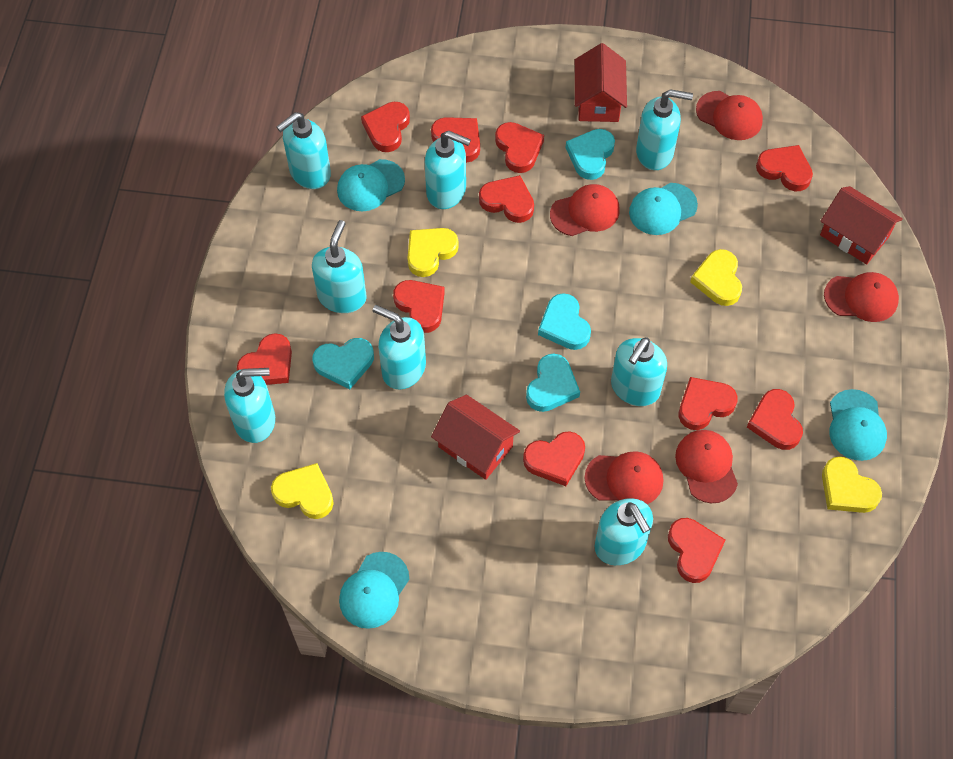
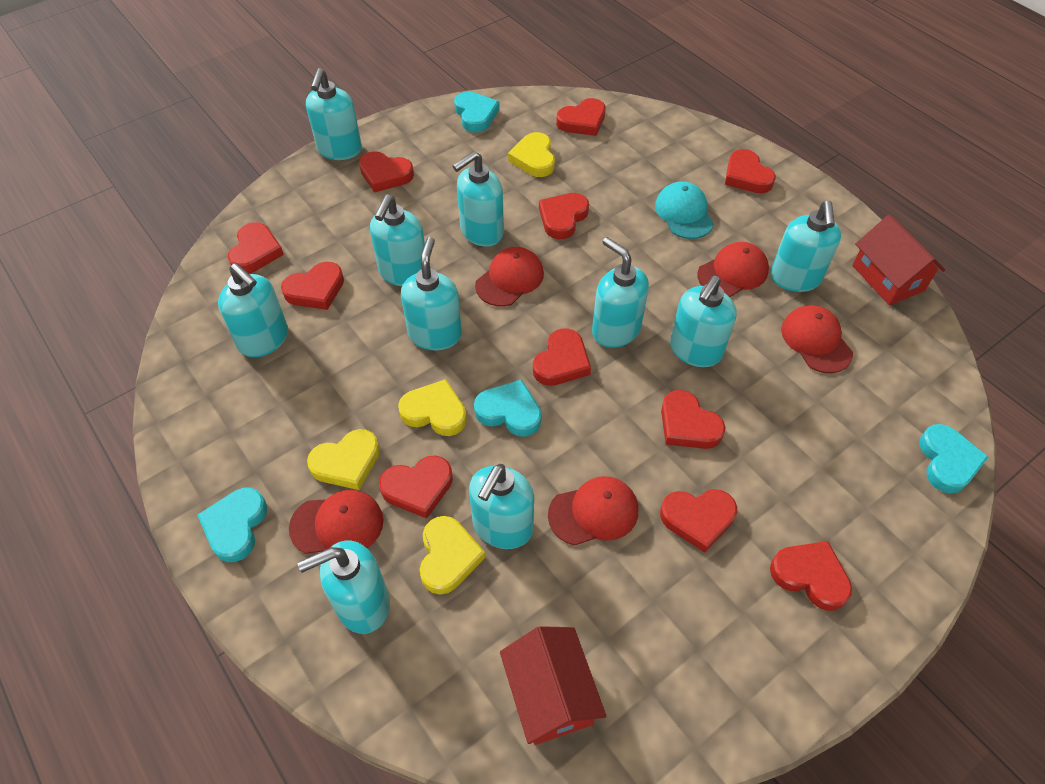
red house: [431,395,520,480] [575,43,627,122] [820,186,903,264] = 3 -> [500,626,607,745] [852,214,945,305] = 2
turquoise cap: [337,159,405,211] [339,552,409,629] [629,183,698,235] [829,389,887,461] = 4 -> [655,181,714,239] = 1
turquoise soap dispenser: [224,368,275,443] [277,112,331,189] [312,220,367,313] [373,305,426,390] [425,131,471,209] [594,498,653,565] [611,337,667,406] [636,89,693,170] = 8 -> [218,263,288,357] [298,541,390,634] [306,68,362,160] [370,194,425,286] [401,237,462,350] [453,151,504,247] [469,464,534,549] [592,237,649,348] [670,276,736,367] [771,201,841,292] = 10

